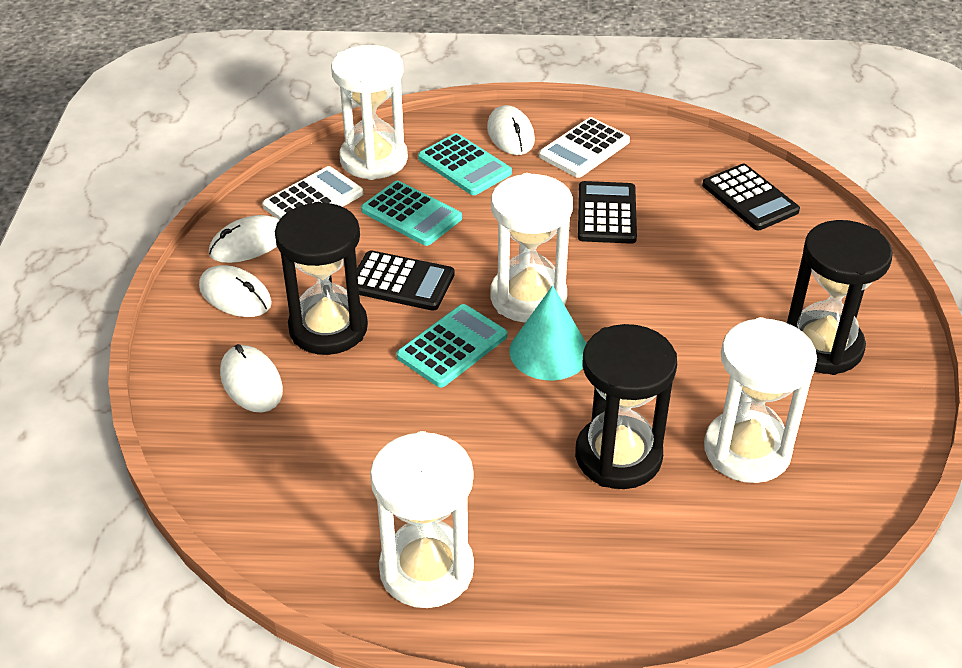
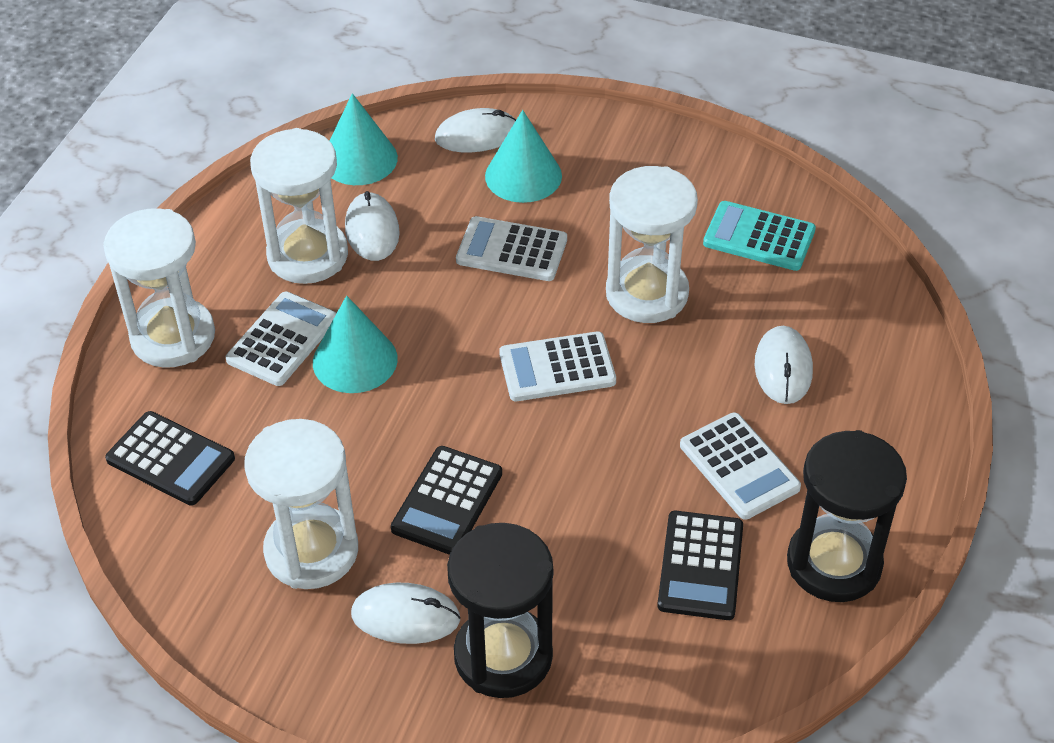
black hourglass: [275,202,368,355] [575,324,677,489] [787,220,893,375] = 3 -> [447,523,553,698] [787,430,907,602] = 2
turquoise calculator: [361,181,462,246] [397,304,507,387] [418,133,512,195] = 3 -> [703,201,816,271] = 1
turquoise cone: [509,285,586,381] = 1 -> [313,296,398,393] [330,93,398,185] [485,110,562,203] = 3
white calculator: [262,166,363,220] [539,117,630,178] = 2 -> [226,292,337,386] [456,216,567,281] [499,331,616,401] [680,412,801,520] = 4

